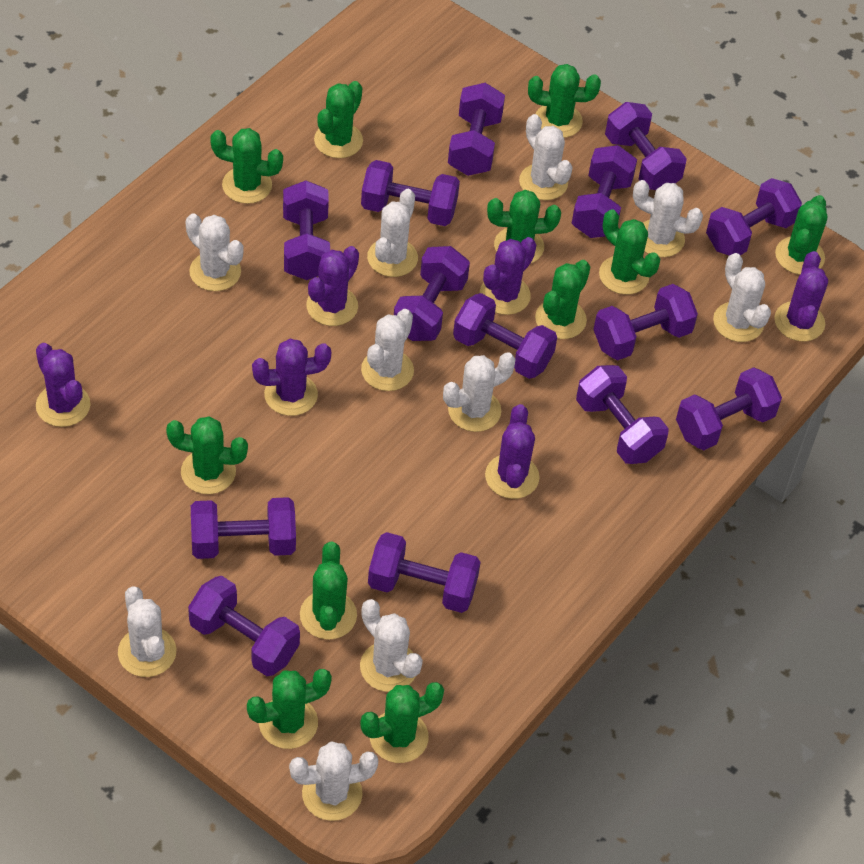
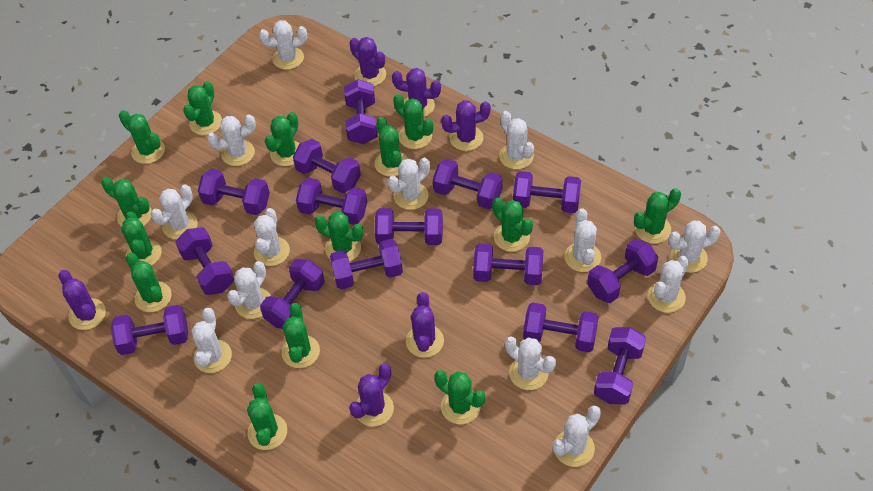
green cactus: [166,416,248,494] [210,128,283,204] [247,669,332,749] [300,542,357,640] [314,81,363,158] [360,682,444,763] [487,190,561,264] [528,64,601,138] [535,260,590,339] [599,209,660,295] [775,195,827,275] = 11 -> [101,177,152,227] [119,110,165,164] [121,212,162,266] [126,253,172,312] [183,81,222,135] [247,383,287,450] [265,112,300,166] [282,303,320,368] [315,212,364,262] [375,117,408,177] [393,94,433,149] [435,370,485,424] [492,198,533,252] [634,188,681,244] = 14
purple dumbbell: [188,576,300,676] [191,497,296,559] [283,180,330,280] [361,160,460,226] [368,532,481,613] [394,246,470,341] [448,83,505,176] [453,293,557,379] [572,145,637,238] [576,365,669,464] [593,284,698,360] [605,102,687,190] [676,367,782,450] [706,178,802,256] = 14 -> [111,305,188,355] [175,227,234,295] [198,169,270,215] [260,259,325,329] [293,139,361,193] [296,178,367,225] [330,239,403,289] [344,79,377,144] [375,208,443,245] [433,159,503,209] [473,243,543,285] [513,171,581,213] [523,302,599,352] [587,239,658,303] [594,327,646,404] = 15
white cactus: [118,586,176,677] [186,213,244,291] [289,741,378,821] [360,599,423,692] [361,309,414,391] [367,189,418,277] [443,352,515,432] [519,114,573,200] [633,180,703,257] [713,253,771,342] = 10 -> [151,185,198,239] [191,308,232,373] [207,115,256,166] [227,261,271,319] [254,208,290,266] [259,20,307,70] [388,158,430,210] [499,111,534,169] [505,336,556,390] [552,405,601,467] [564,208,601,272] [648,256,689,313] [668,220,720,273] = 13

